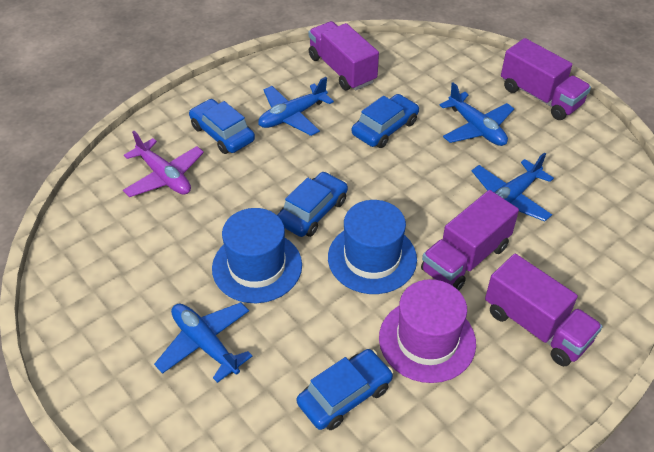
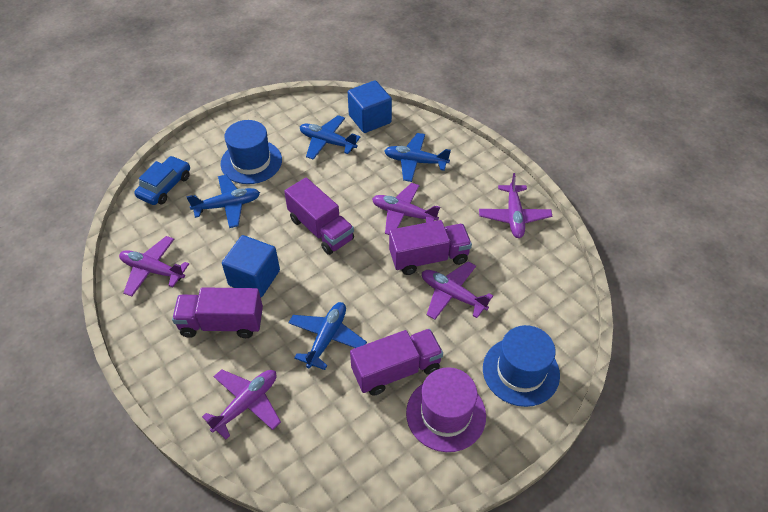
blue car: [189,99,255,154] [277,172,348,237] [297,349,393,430] [352,94,419,148] = 4 -> [134,156,190,205] = 1
blue cube: none = 0 -> [222,235,280,297] [348,80,392,133] = 2
purple plane: [123,131,204,197] = 1 -> [119,236,189,297] [202,369,281,439] [372,183,440,235] [422,262,493,320] [479,173,552,238] = 5

